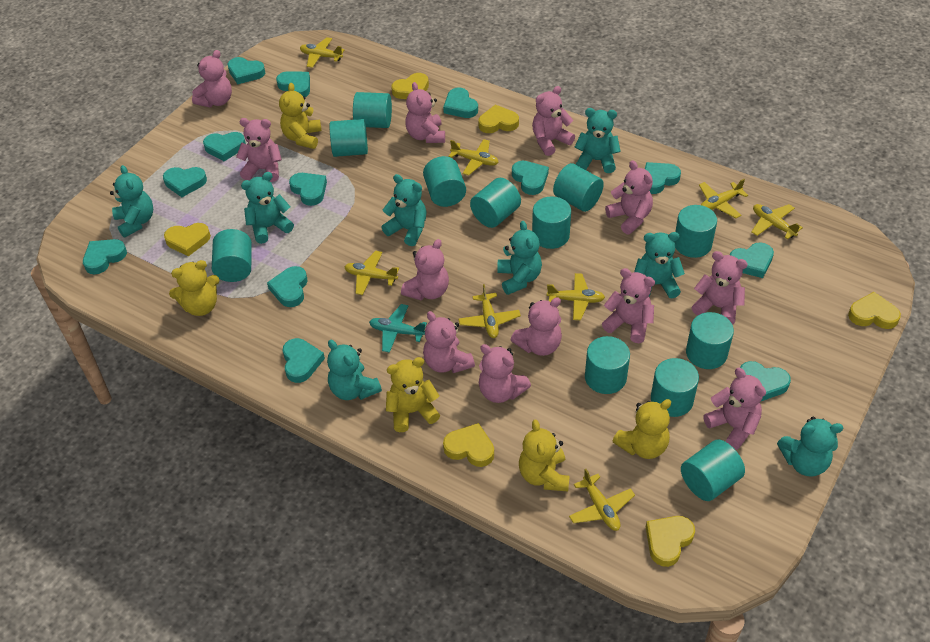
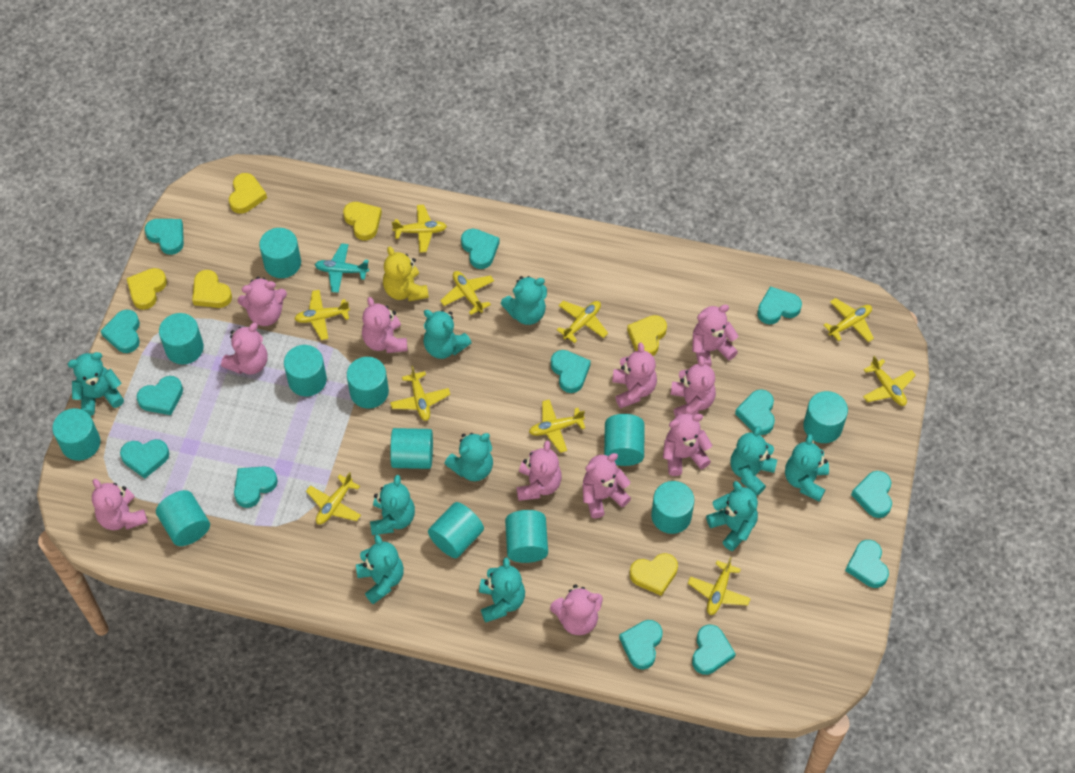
pink teddy bear: [192,50,232,107] [236,118,282,182] [401,239,449,300] [405,82,445,143] [423,311,475,373] [479,344,531,403] [511,297,562,356] [532,86,575,156] [602,268,655,343] [605,160,653,235] [692,251,748,325] [704,368,766,450] = 12 -> [92,479,148,530] [221,323,267,375] [238,277,287,326] [362,297,407,353] [517,441,562,501] [550,584,603,635] [583,453,631,519] [612,343,657,408] [663,413,712,476] [671,356,716,417] [692,305,739,367] = 11
turquoise teddy bear: [110,165,153,238] [241,172,294,244] [327,340,382,400] [381,174,427,246] [497,221,542,295] [575,108,621,173] [634,232,685,298] [777,417,843,477] = 8 -> [68,352,124,416] [356,535,404,604] [370,475,415,535] [423,310,472,359] [444,433,493,481] [479,557,525,623] [501,276,547,325] [706,481,758,551] [730,426,777,496] [785,434,829,502] = 10
yellow plane: [300,37,345,68] [345,251,399,295] [449,139,499,176] [458,284,521,338] [547,273,605,320] [569,469,635,531] [699,179,748,218] [751,204,803,239] = 8 -> [294,290,350,340] [306,472,361,524] [390,366,450,421] [392,205,447,253] [440,271,494,315] [529,399,585,453] [557,301,608,343] [688,557,751,615] [824,298,874,342] [863,356,916,406] = 10
yellow teddy bear: [169,260,219,316] [279,83,322,149] [386,357,440,432] [519,420,570,492] [613,399,671,459] = 5 -> [383,246,429,301] = 1

